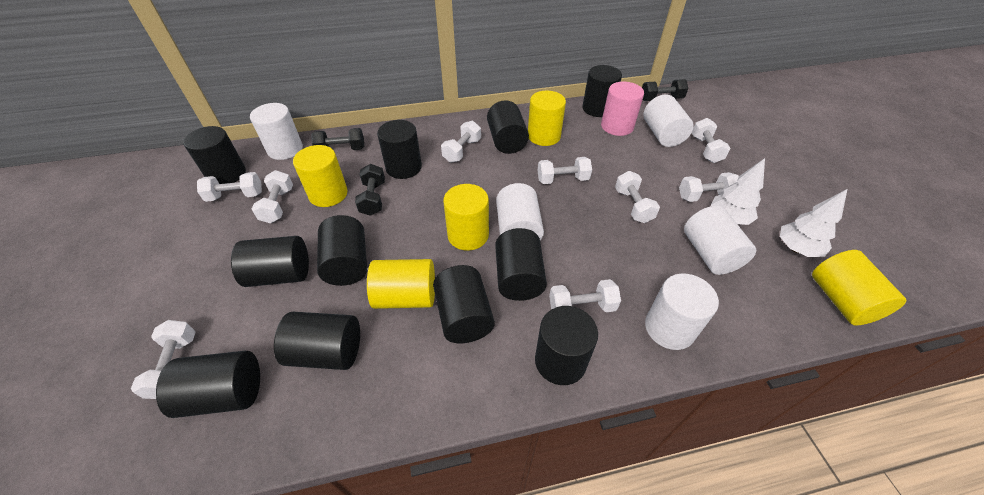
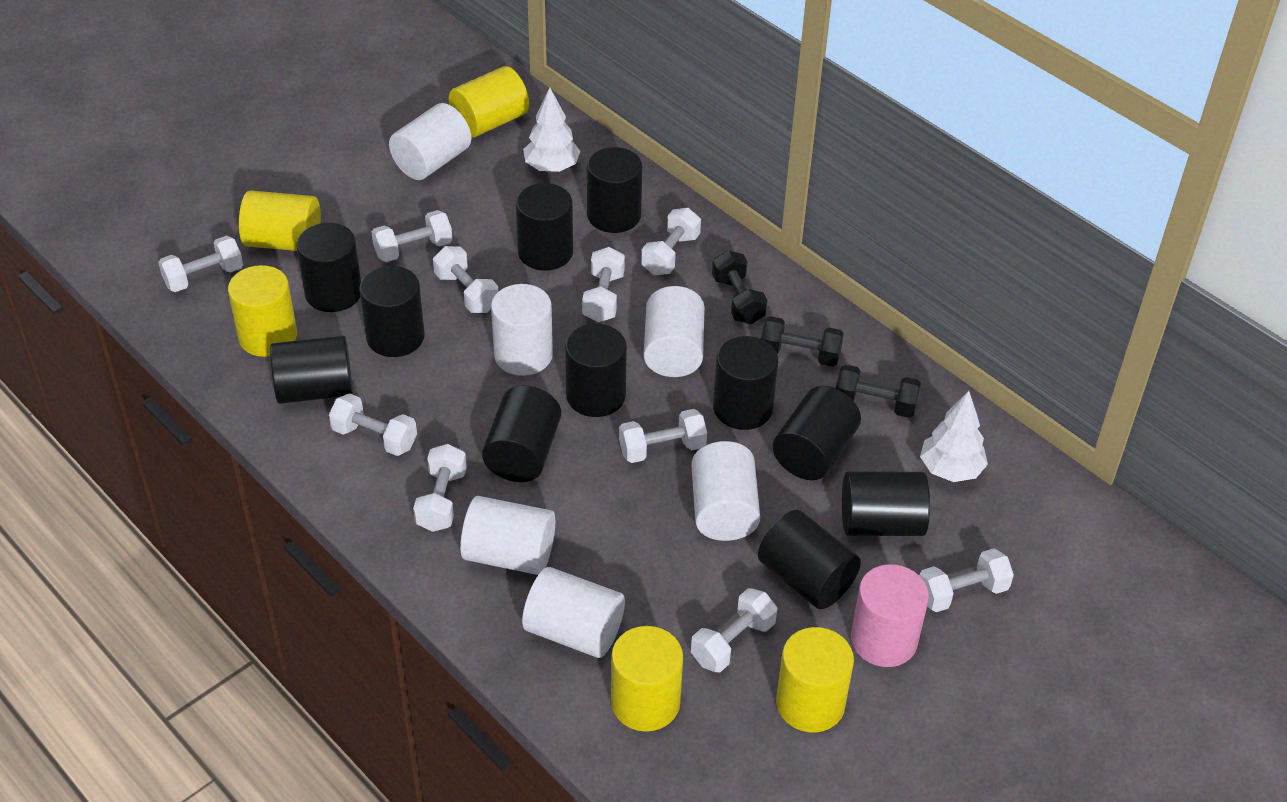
white cylinder: [250,103,303,160] [496,183,544,240] [643,94,694,147] [645,274,719,350] [684,206,756,275] = 5 -> [389,103,471,180] [460,496,555,575] [491,284,553,376] [522,567,625,658] [644,286,705,377] [691,441,760,541] = 6
white dumbbell: [131,320,196,399] [197,172,262,202] [252,170,293,223] [441,121,481,162] [537,157,592,184] [549,279,621,312] [615,171,660,223] [679,172,739,202] [692,118,731,163] = 9 -> [158,236,243,292] [329,393,417,456] [371,210,453,262] [413,444,467,532] [433,246,499,313] [582,247,625,322] [619,409,707,463] [641,208,701,275] [691,588,777,672] [919,548,1014,612] = 10

